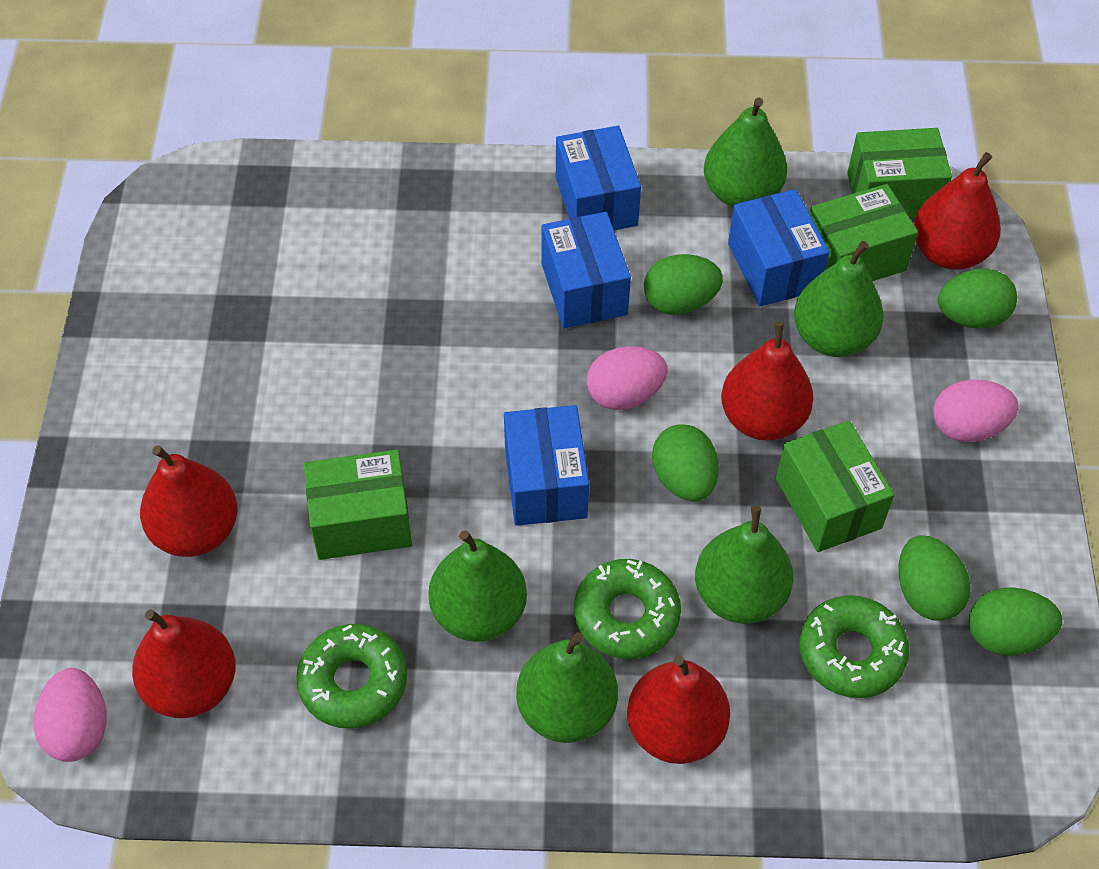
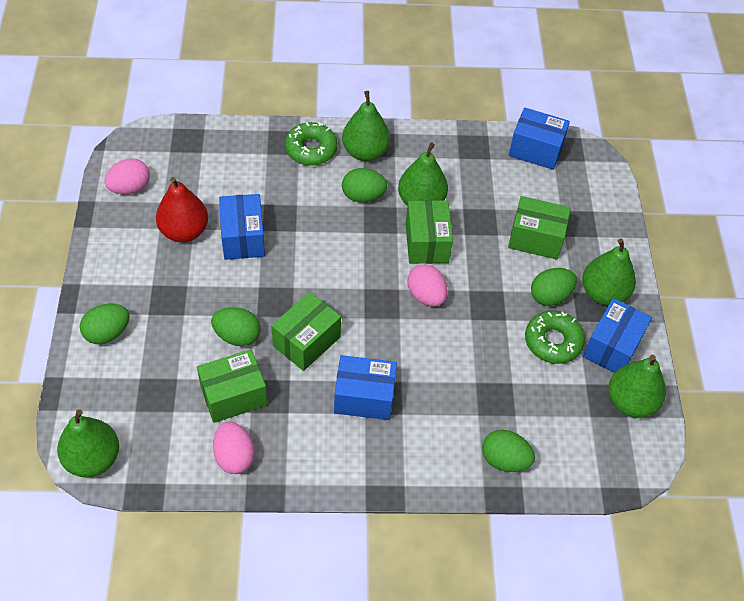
green donut: [296,624,407,729] [574,559,681,659] [799,595,909,698] = 3 -> [285,122,338,166] [525,311,585,364] = 2
red pear: [132,609,236,718] [140,445,238,557] [627,655,730,764] [721,321,813,441] [914,152,1001,270] = 5 -> [156,177,208,242] = 1

